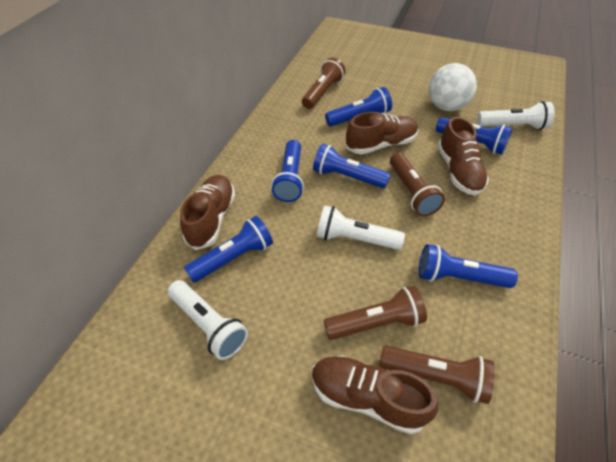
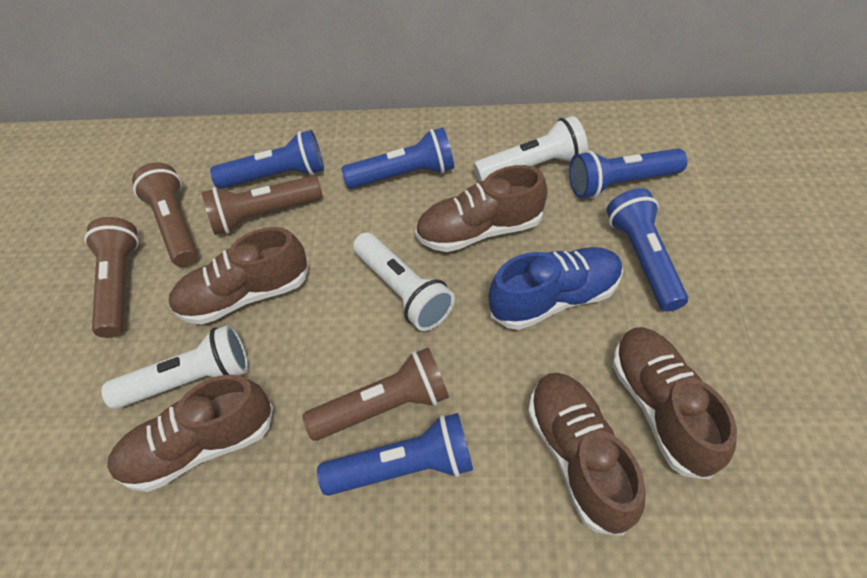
blue flashlight: [184,216,273,283] [271,140,304,202] [313,144,391,188] [325,87,392,126] [419,244,518,288] [436,117,512,155] = 6 -> [210,130,324,189] [317,413,473,496] [341,127,454,189] [569,148,687,198] [606,188,688,312] = 5
blue shoe: none = 0 -> [488,247,623,330] = 1
brown shoe: [180,175,235,250] [312,356,438,434] [346,112,418,155] [438,117,489,196] = 4 -> [107,374,273,492] [168,227,309,325] [415,165,548,252] [528,373,645,536] [613,327,737,480] = 5
white ball: [429,63,477,111] = 1 -> none = 0

